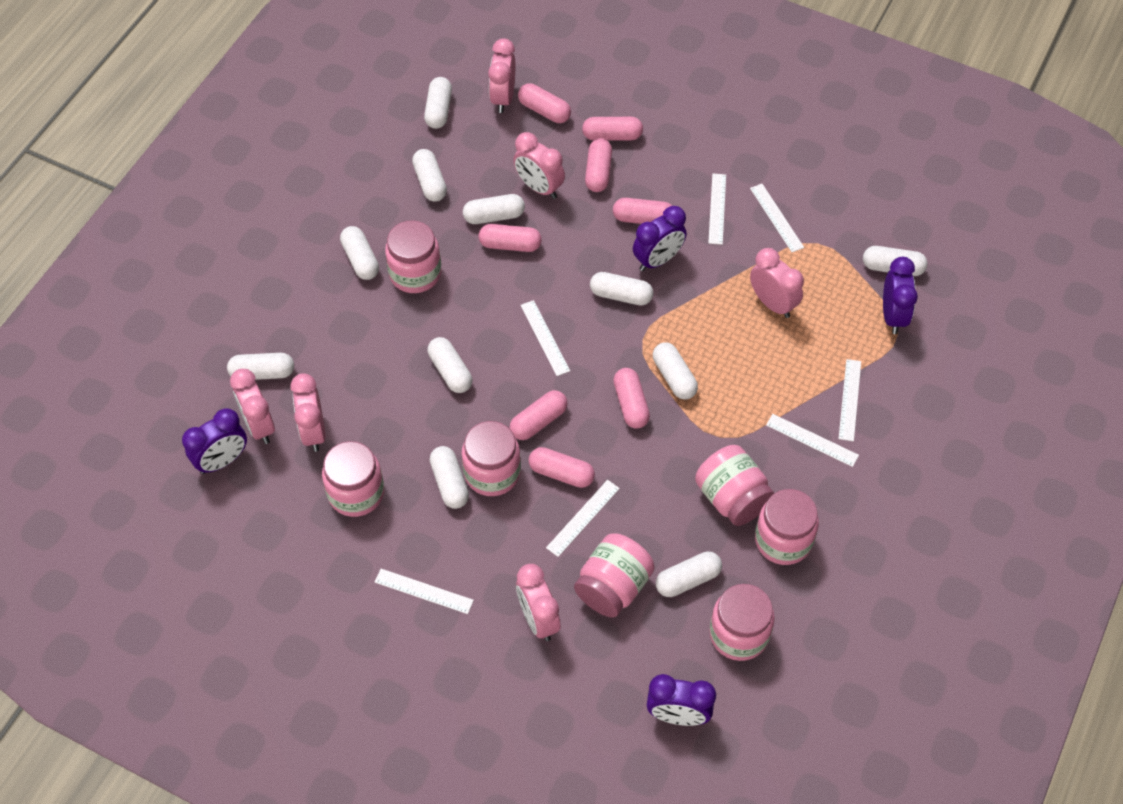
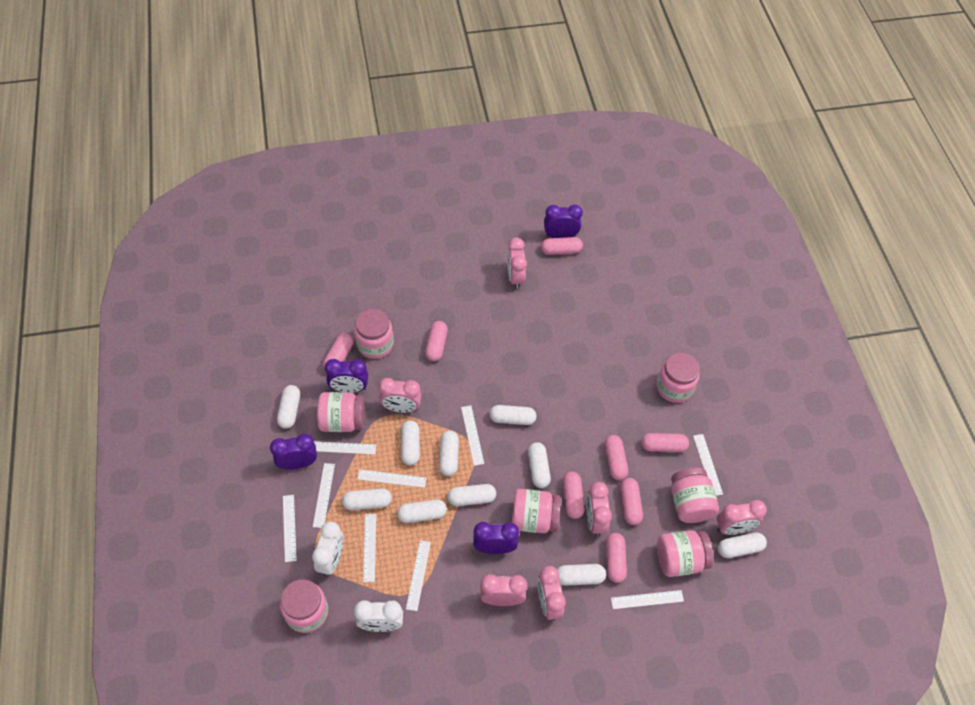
white capsule: [227,353,294,380] [340,226,379,280] [412,149,447,202] [424,77,452,129] [428,337,472,393] [430,446,469,509] [463,194,525,224] [590,272,653,306] [653,342,698,400] [656,552,722,597] [863,246,928,276] = 11 -> [277,385,300,429] [342,488,392,510] [397,499,447,523] [401,420,420,465] [439,431,459,476] [447,484,496,506] [490,405,537,425] [528,442,551,488] [557,564,606,586] [718,532,767,558] = 10
white clock: none = 0 -> [312,522,344,576] [354,600,403,632] = 2
white ruler: [375,569,474,614] [520,300,570,376] [546,480,620,557] [708,174,726,245] [750,184,804,252] [766,414,859,467] [838,359,861,441] = 7 -> [283,495,297,562] [313,463,335,528] [314,441,376,454] [357,469,426,488] [363,514,376,582] [406,540,431,611] [461,405,484,466] [611,590,684,609] [693,434,723,496] = 9

